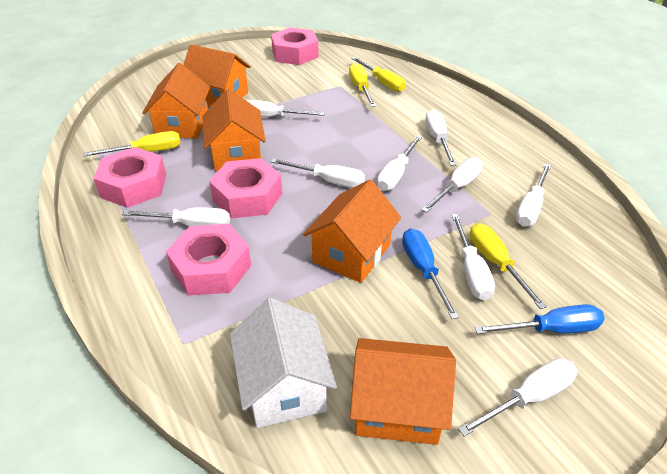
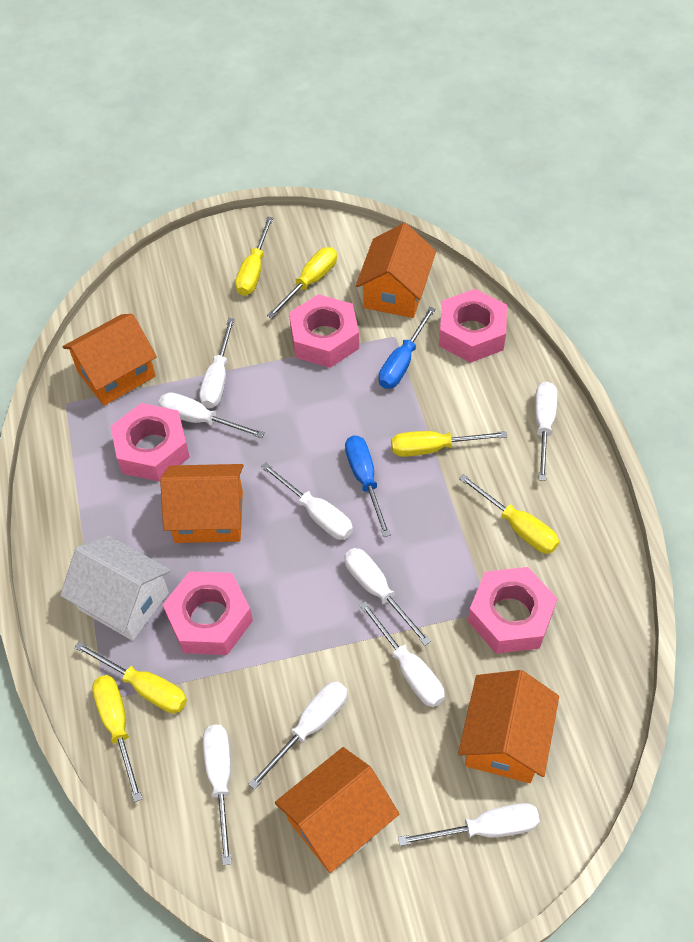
pink nut: [93,147,166,208] [166,224,251,296] [209,158,283,218] [271,27,319,65] = 4 -> [111,403,190,482] [163,571,253,655] [289,294,359,368] [439,289,507,363] [468,567,557,654] = 5
yellow screwdriver: [83,131,181,157] [349,63,376,107] [351,57,406,92] [470,223,547,309] = 4 -> [74,642,187,713] [92,675,142,802] [235,217,273,296] [267,247,337,318] [391,431,507,457] [459,474,559,554] = 6

